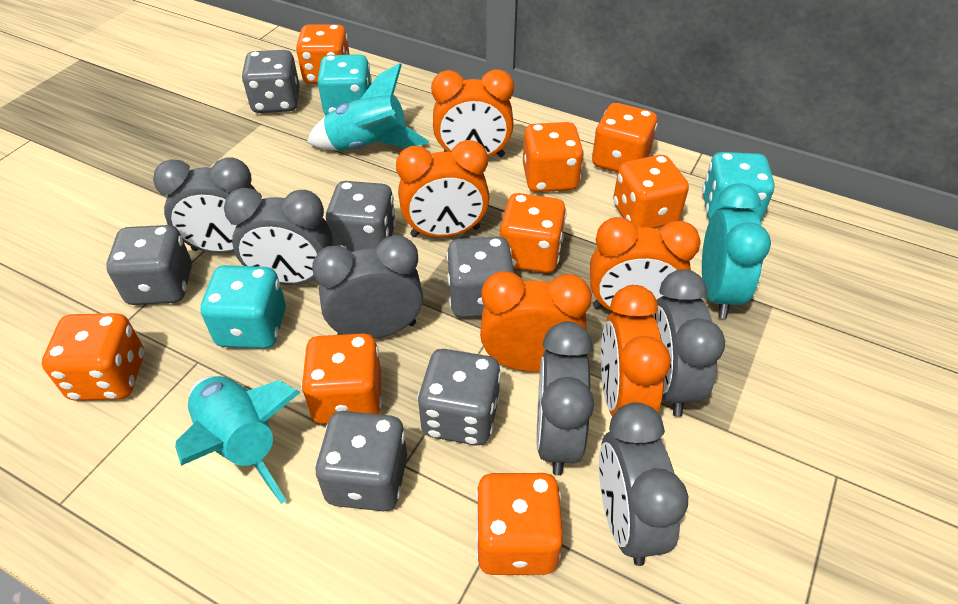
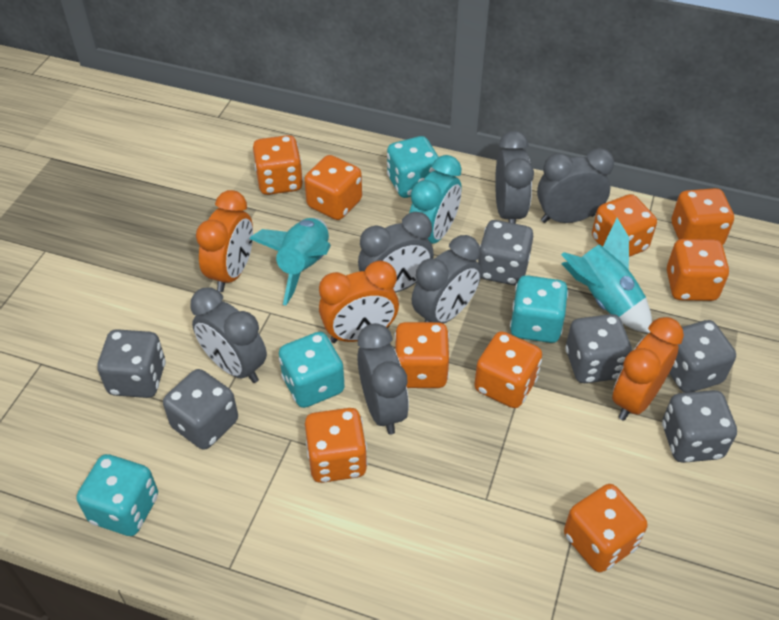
orange clock: [396,140,490,237] [431,69,514,157] [480,271,592,372] [590,217,701,311] [601,285,671,417] = 5 -> [196,190,253,292] [319,261,399,343] [612,317,684,421] = 3
orange dice: [42,313,144,401] [296,24,350,84] [301,333,382,424] [476,473,563,575] [500,193,567,273] [523,122,584,192] [592,103,658,172] [613,155,689,228] = 8 -> [253,135,303,195] [304,155,362,220] [305,408,368,483] [394,322,449,388] [474,331,542,408] [564,484,647,572] [592,194,657,257] [667,239,730,301] [672,188,734,245] = 9
turquoise dice: [200,265,286,349] [317,54,371,115] [702,152,774,222] = 3 -> [77,454,158,536] [279,332,345,408] [387,136,439,198] [510,275,568,343] = 4

